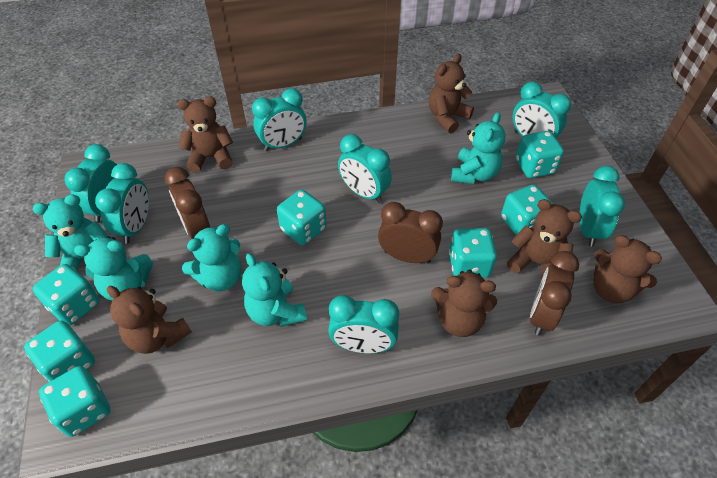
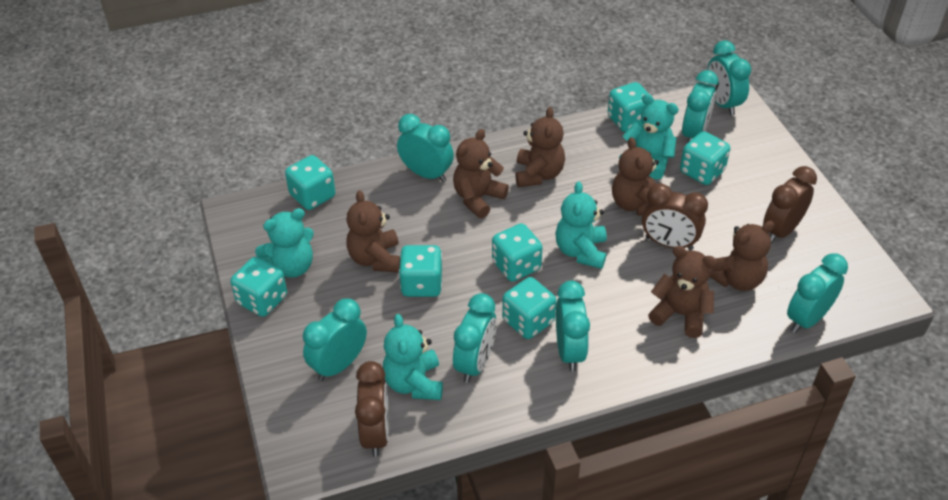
turquoise teddy bear: [33,194,108,271] [74,236,153,301] [182,224,241,292] [242,253,307,327] [451,112,506,184] = 5 -> [255,208,314,278] [383,314,443,400] [555,181,607,269] [619,94,679,180] = 4

